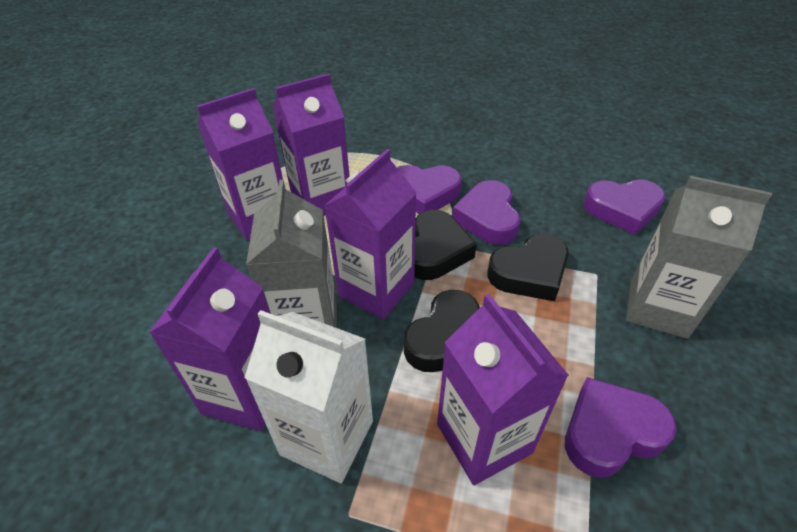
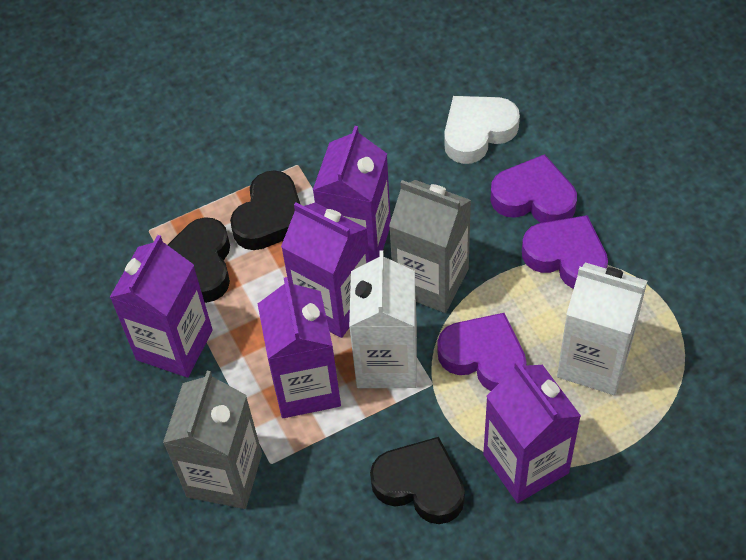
purple heart: [397,165,462,214] [452,180,520,245] [565,377,677,478] [584,179,666,235] = 4 -> [437,313,527,391] [490,154,577,223] [522,215,608,289] = 3
white carton: [245,310,373,483] = 1 -> [349,251,417,388] [557,262,647,395] = 2
white heart: none = 0 -> [444,96,520,164] = 1

